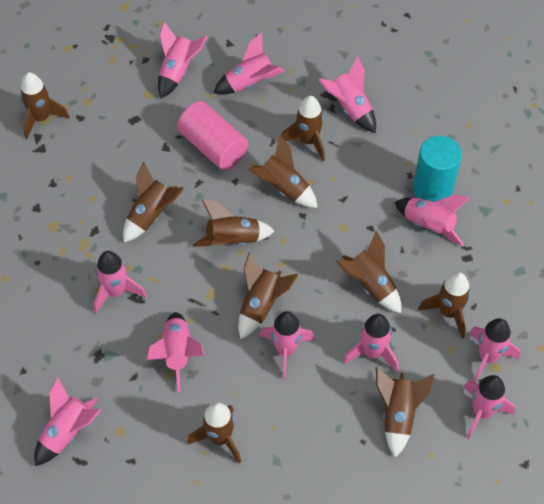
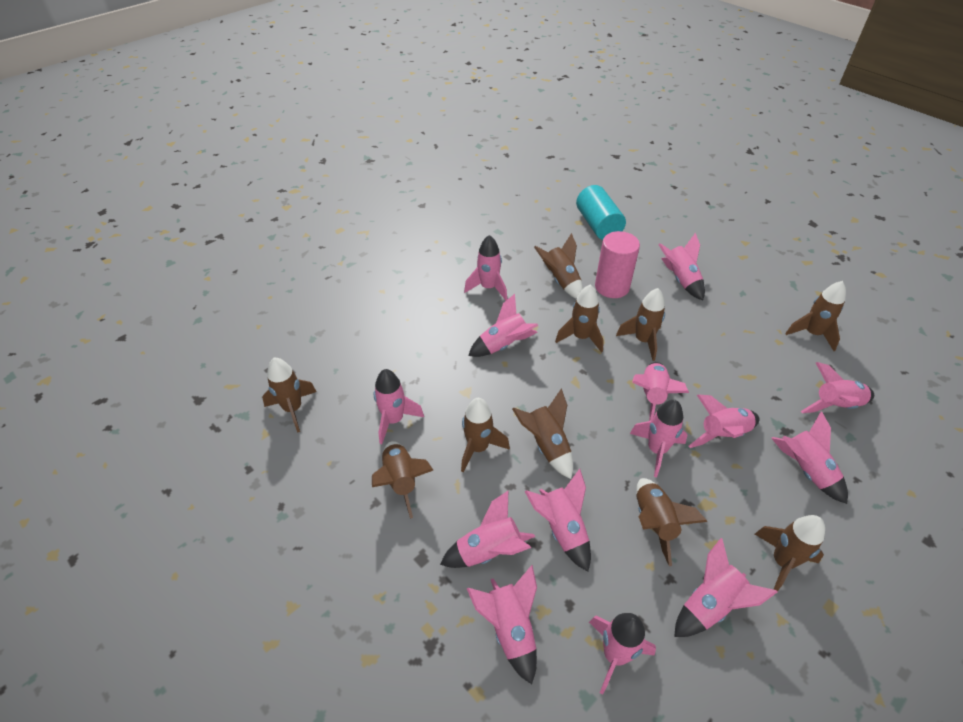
pink rocket: [34,377,101,466] [94,251,147,313] [146,312,204,392] [158,21,208,99] [213,33,285,95] [260,311,314,380] [318,56,376,133] [343,314,399,372] [394,194,470,246] [464,375,515,439] [469,318,520,383] = 11 -> [374,369,424,444] [440,491,535,568] [464,235,507,300] [467,565,537,684] [468,294,538,357] [524,469,591,571] [589,613,656,694] [630,400,687,477] [632,362,689,421] [658,233,705,300] [674,538,777,637] [689,395,760,448] [771,411,848,504] [801,362,874,413] = 14

